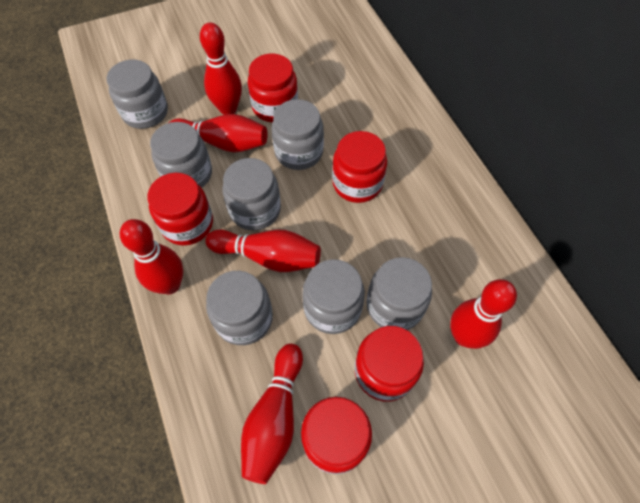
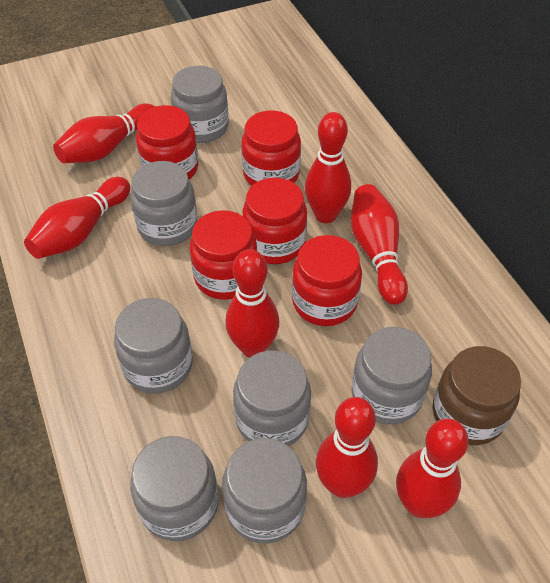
brown jar: none = 0 -> [433,346,521,445] = 1
red bowling pin: [120,219,183,294] [169,114,268,152] [200,22,242,115] [205,229,321,272] [241,344,303,484] [450,279,517,349] = 6 -> [24,177,130,259] [53,103,155,163] [225,249,279,358] [305,112,351,223] [316,397,378,498] [351,184,408,305] [396,419,469,518] = 7

